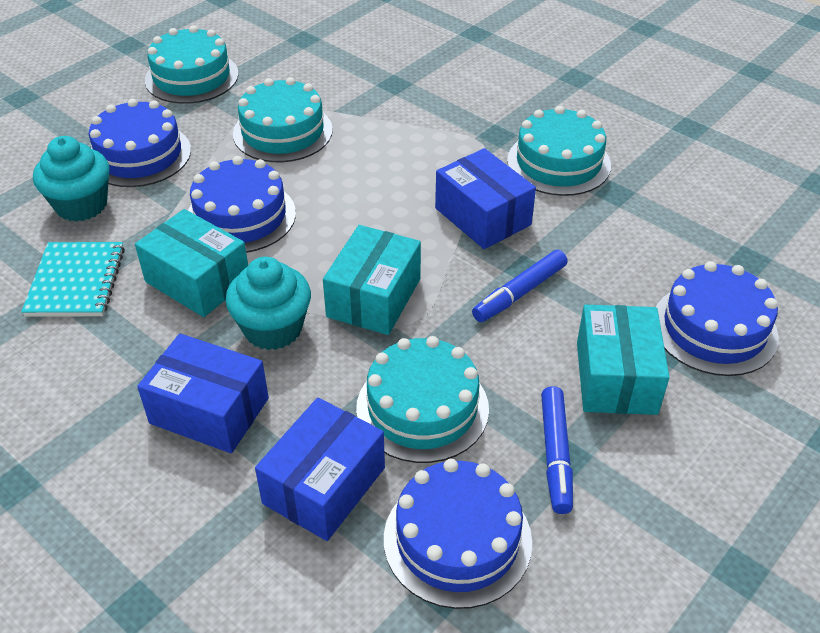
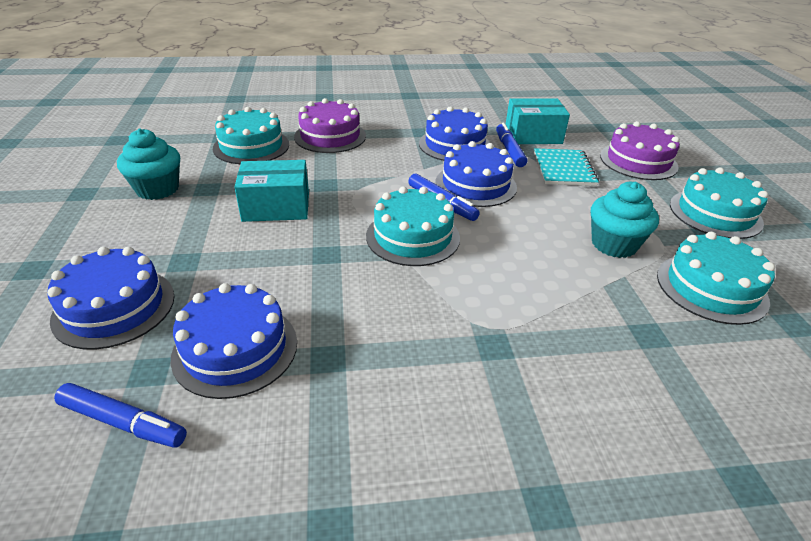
blue box: [137,333,269,453] [255,398,385,541] [435,148,536,249] = 3 -> none = 0
blue marker: [472,250,568,322] [541,386,573,514] = 2 -> [54,383,187,448] [408,174,480,221] [496,123,527,167] = 3
purple cake: none = 0 -> [294,98,366,153] [600,121,680,180] = 2
turquoise box: [135,209,248,317] [323,225,421,335] [577,305,670,415] = 3 -> [234,160,309,222] [505,98,570,144] = 2

